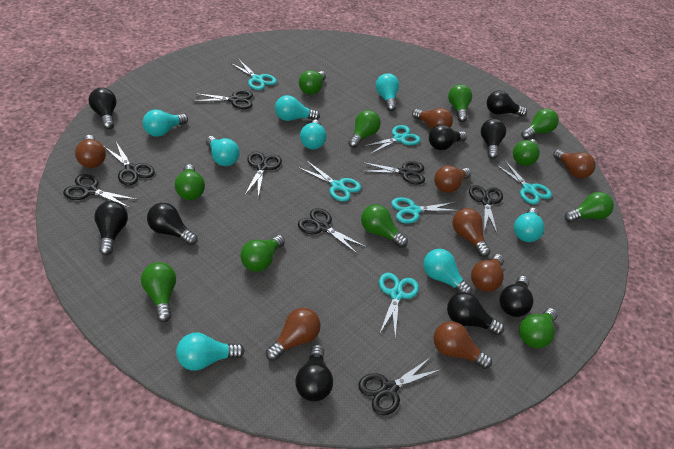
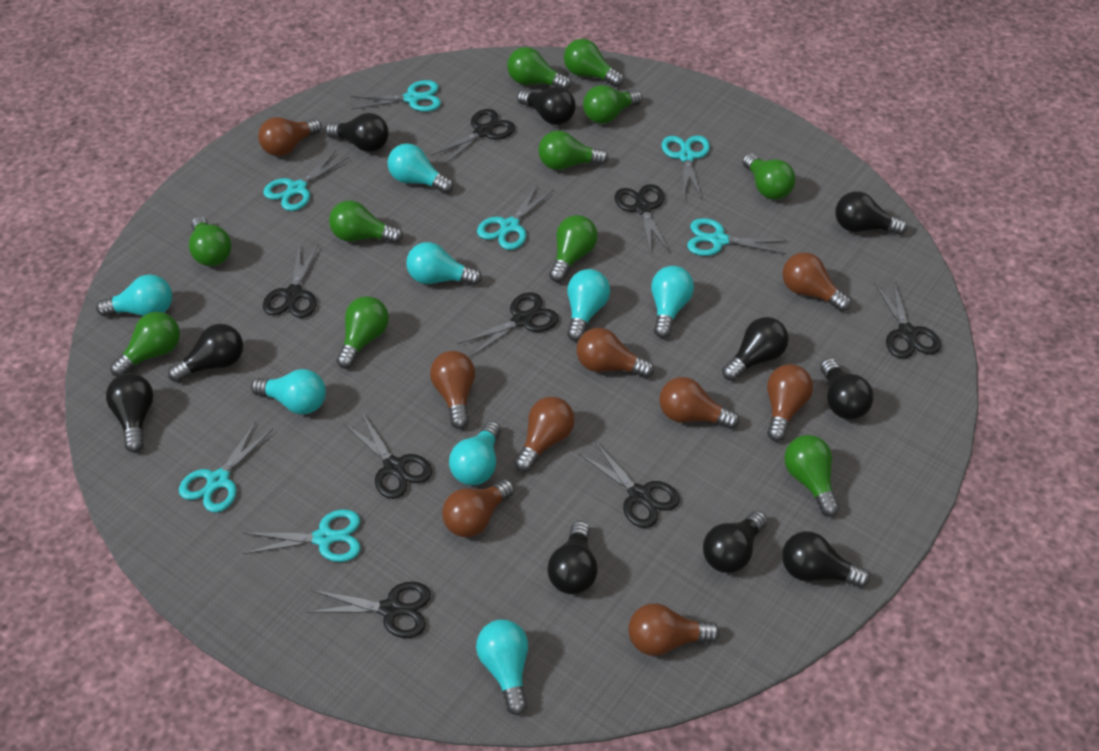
black light bulb: [89,88,116,129] [94,201,128,255] [147,203,198,245] [295,345,333,402] [429,125,467,150] [447,292,504,335] [481,119,506,159] [487,91,527,117] [499,276,534,317] = 9 -> [106,373,154,452] [168,324,243,382] [325,113,389,152] [517,86,575,125] [547,521,598,595] [703,511,767,573] [722,317,789,381] [782,531,870,588] [820,358,874,420] [835,192,908,235] = 10
brown light bulb: [75,135,106,168] [266,308,321,361] [412,108,453,130] [434,165,471,193] [434,321,492,369] [452,208,490,257] [471,254,504,292] [553,149,596,179] = 8 -> [258,117,322,156] [430,351,475,429] [442,479,515,537] [515,397,575,472] [577,328,654,378] [628,603,720,656] [659,377,739,429] [767,364,813,442] [783,252,851,312] = 9
turquoise scissors: [230,60,277,90] [298,161,361,202] [363,125,421,154] [379,273,419,337] [391,197,459,224] [495,160,552,204] = 6 -> [179,421,273,513] [243,509,361,562] [263,150,349,211] [350,80,441,112] [477,184,554,250] [662,135,710,200] [687,218,787,256] = 7

